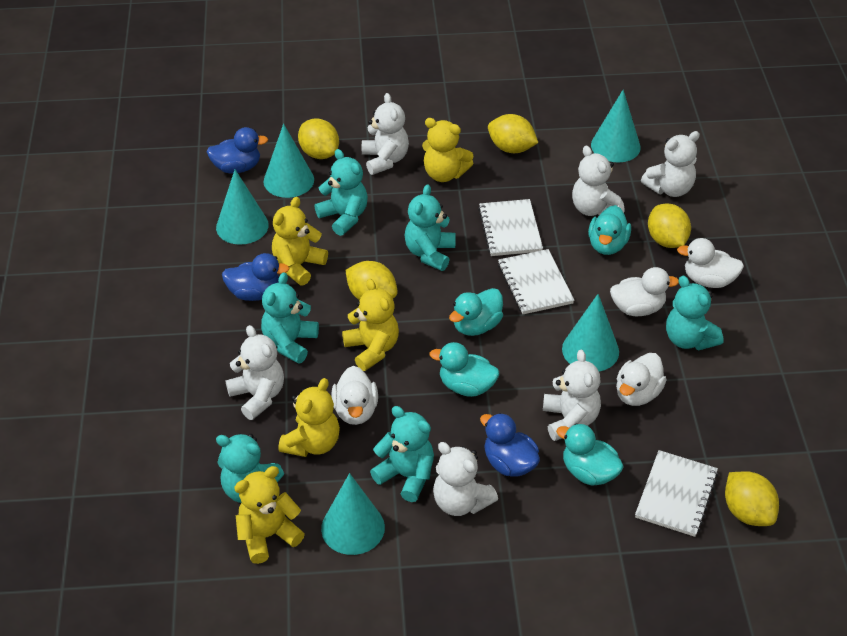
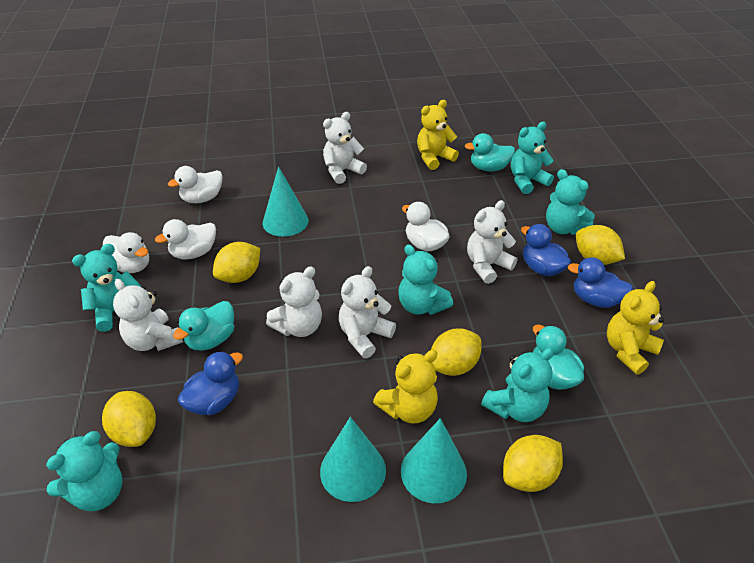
turquoise cone: [216,170,269,245] [264,124,314,198] [321,473,385,555] [562,294,619,371] [591,90,641,162] = 5 -> [263,167,309,237] [320,417,386,502] [401,418,467,503] = 3
turquoise duck: [430,342,499,397] [449,288,503,336] [556,423,624,486] [588,205,631,255] = 4 -> [173,301,234,350] [465,133,515,171] [533,325,584,390] = 3
white notebook: [478,199,543,256] [498,249,574,314] [635,450,718,537] = 3 -> none = 0
white teddy bear: [226,325,284,420] [362,93,409,175] [433,442,498,516] [543,349,601,441] [572,145,624,216] [641,131,700,197] = 6 -> [113,279,183,351] [266,266,322,337] [323,112,367,184] [339,266,396,358] [467,200,518,284] = 5
yellow teddy bear: [234,466,305,564] [272,197,328,286] [279,378,340,457] [342,279,399,371] [422,118,473,182] = 5 -> [373,350,438,424] [417,100,459,170] [607,281,664,375] = 3

